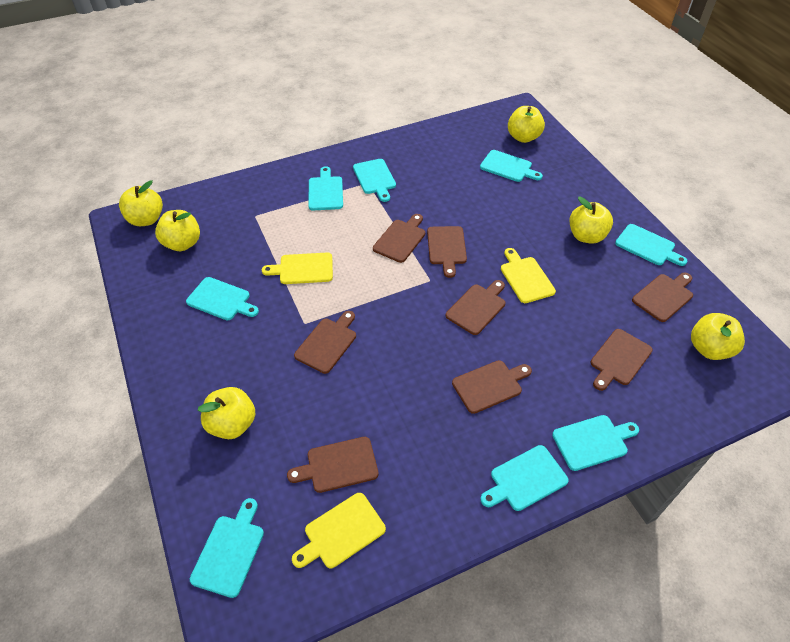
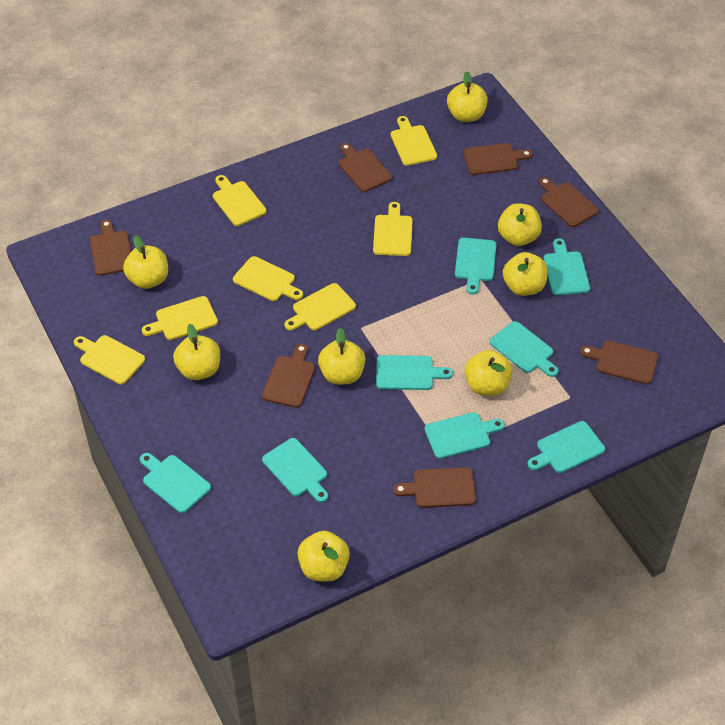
brown cutting board: [287,437,379,493] [294,311,356,374] [373,214,425,263] [427,226,467,278] [446,280,505,335] [452,360,532,414] [591,329,653,391] [632,273,693,322] = 8 -> [90,220,131,276] [262,344,315,408] [339,143,392,192] [393,467,476,508] [463,143,532,175] [539,177,599,227] [580,340,658,385] = 7
yellow apple: [119,180,163,226] [155,210,200,251] [197,387,255,439] [508,106,545,143] [569,196,613,244] [691,313,745,360] = 6 -> [123,235,168,289] [173,324,220,380] [297,531,350,581] [318,328,365,385] [447,71,488,122] [465,350,512,396] [498,203,542,246] [503,252,548,296] = 8
yellow cutting board: [262,252,333,284] [292,493,386,568] [501,248,556,303] = 3 -> [74,335,145,384] [142,296,218,340] [213,175,267,226] [233,256,303,301] [285,283,356,330] [373,202,413,256] [391,116,437,166] = 7

